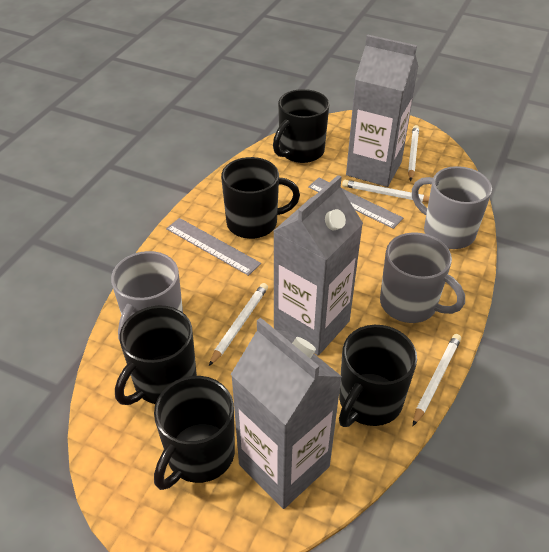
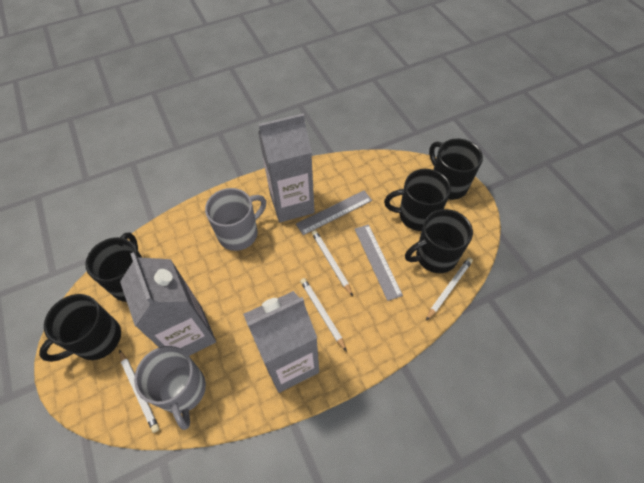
grey mug: [111,251,183,341] [380,232,465,323] [412,166,492,249] = 3 -> [134,346,206,430] [205,188,266,251] = 2

